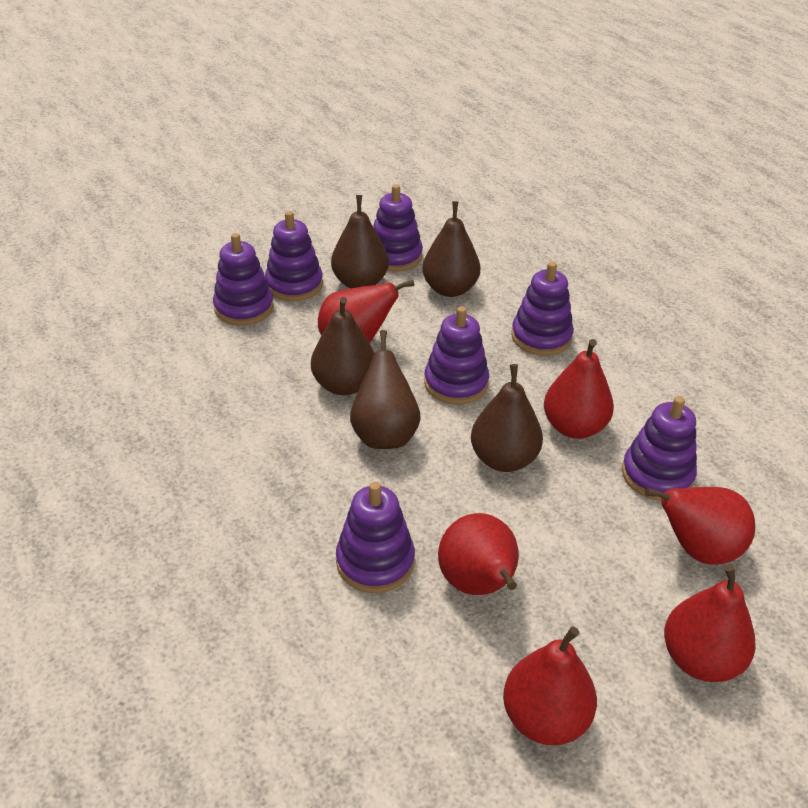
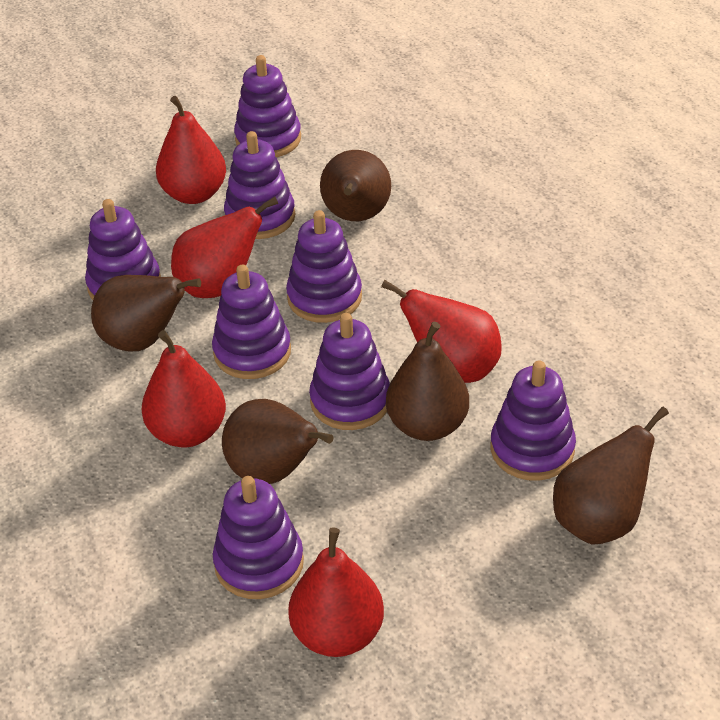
purple stacking toy: [213,233,274,326] [265,211,323,301] [336,482,415,593] [373,184,423,272] [424,306,489,405] [511,262,574,356] [622,396,697,501] = 7 -> [85,199,161,300] [212,264,291,379] [213,476,304,599] [224,131,295,239] [234,55,301,157] [286,210,362,323] [309,313,390,430] [491,360,576,481] = 8
red pear: [318,280,414,343] [438,513,519,595] [503,626,597,745] [544,339,614,439] [645,487,755,565] [664,564,756,682] = 6 -> [142,330,226,447] [156,96,226,204] [171,197,278,298] [288,527,384,657] [381,280,502,383] = 5

